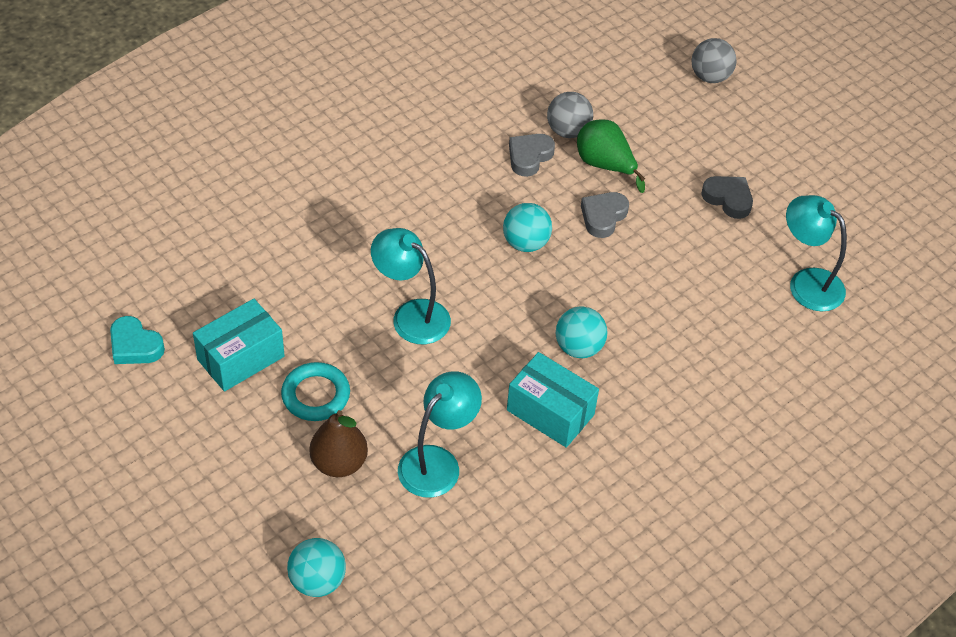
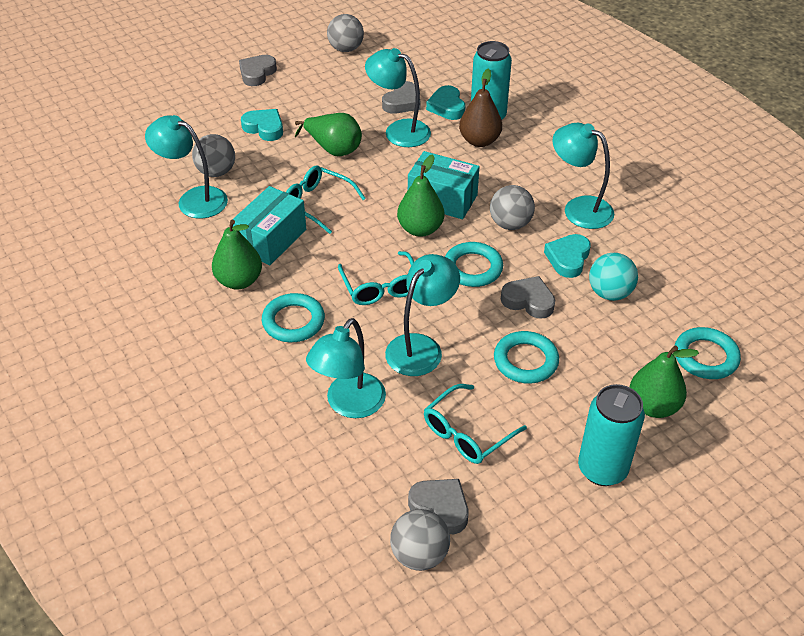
green pear: [577,119,645,193] = 1 -> [212,220,262,289] [295,113,362,156] [397,155,444,237] [630,345,699,418] = 4
grey ball: [547,92,593,138] [692,38,737,83] = 2 -> [192,134,235,177] [327,14,364,52] [390,509,450,571] [490,185,535,230] = 4
grey heart: [509,134,555,177] [581,192,629,238] [701,176,753,219] = 3 -> [239,55,277,86] [382,81,421,114] [408,479,468,534] [501,276,555,319] = 4
turquoise ball: [287,538,346,597] [503,203,552,252] [555,307,608,358] = 3 -> [589,253,638,301] = 1
turquoise can: none = 0 -> [471,41,512,120] [578,384,645,486] = 2
turquoise glasses: none = 0 -> [286,165,366,234] [338,251,414,305] [424,384,527,464] = 3
turquoise heart: [110,316,165,364] = 1 -> [241,109,283,141] [426,85,465,120] [544,234,591,278] = 3
turquoise lamp: [371,228,451,344] [398,371,482,498] [786,195,847,311] = 3 -> [145,115,228,219] [306,318,386,418] [365,48,431,147] [385,254,460,376] [553,123,614,229] = 5
turquoise ring: [281,362,350,421] = 1 -> [262,293,325,342] [445,242,503,287] [494,331,559,384] [675,327,741,379] = 4

